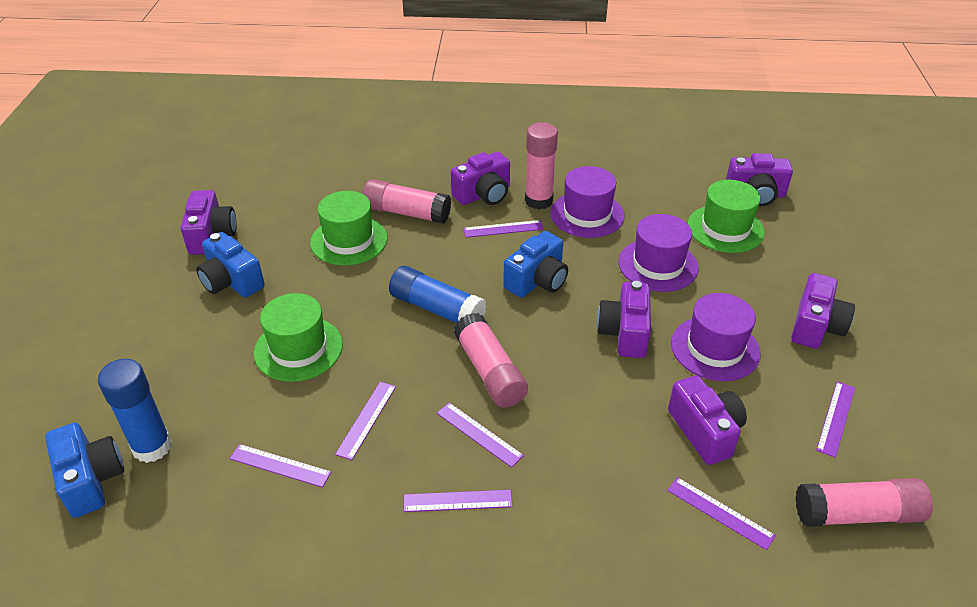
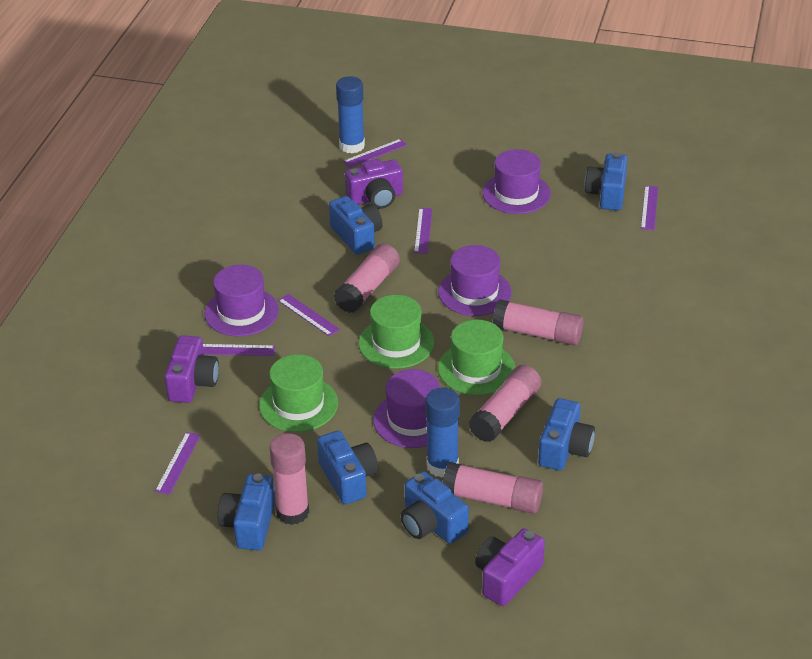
blue camera: [45,423,124,518] [196,232,265,298] [503,231,568,298] = 3 -> [218,474,275,550] [317,431,378,504] [329,196,383,255] [401,471,469,544] [538,398,595,471] [585,152,628,210] = 6
pink glue stick: [363,179,451,224] [453,313,528,408] [525,122,558,210] [795,478,933,527] = 4 -> [269,433,309,525] [334,244,400,313] [443,462,543,514] [469,365,541,442] [493,299,583,345] = 5
purple camera: [181,190,236,255] [451,152,510,205] [597,281,651,358] [668,375,747,465] [726,153,793,206] [791,273,855,349] = 6 -> [165,335,219,403] [345,159,403,209] [475,528,545,606] = 3
purple hat: [550,166,625,238] [618,214,699,292] [671,293,761,381] = 3 -> [204,265,279,336] [373,369,440,448] [438,245,512,316] [482,149,551,214] = 4
purple ruler: [229,444,331,488] [335,382,396,460] [403,490,513,512] [437,402,524,468] [463,220,544,238] [667,477,776,550] [816,381,855,458] = 7 -> [155,432,201,495] [203,344,275,356] [278,294,340,336] [343,139,407,168] [414,208,432,254] [641,186,658,230] = 6

